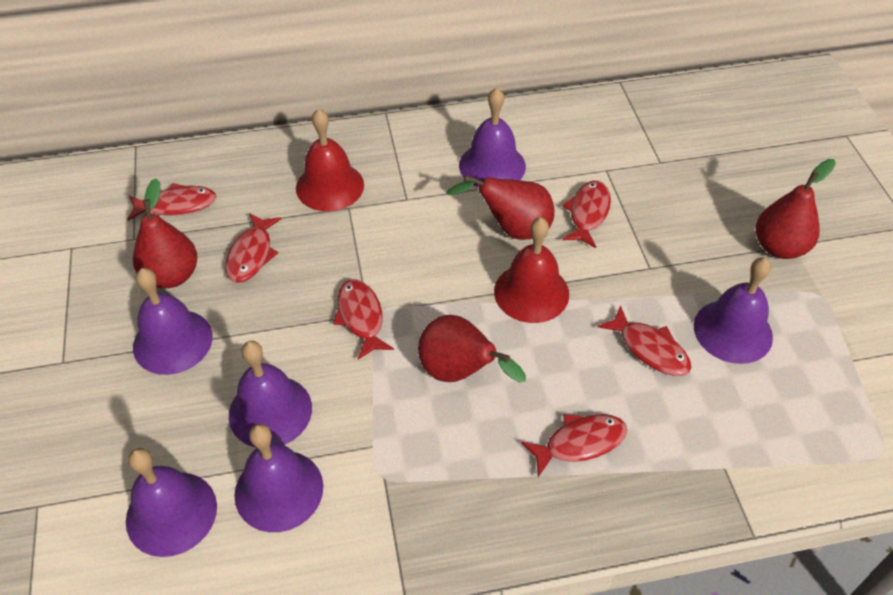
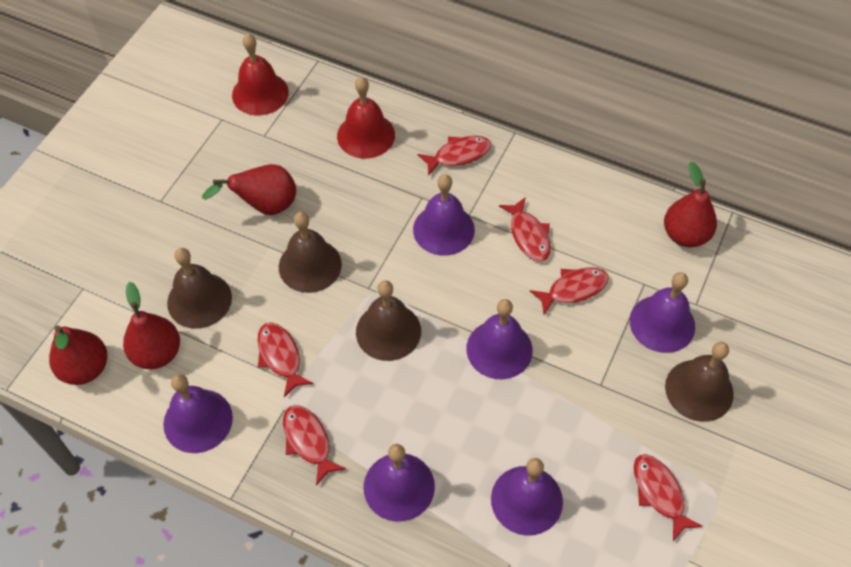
brown bell: none = 0 -> [167,248,232,329] [279,212,342,293] [356,280,421,361] [665,342,734,422] = 4

